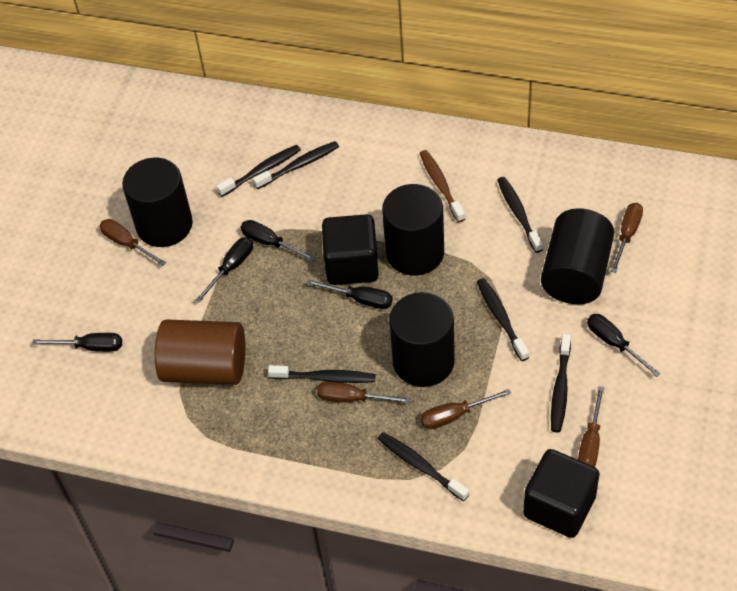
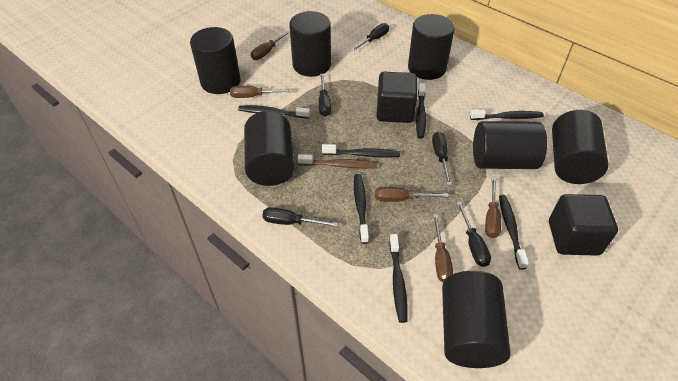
black cylinder: [122,158,193,247] [382,184,444,276] [389,292,455,387] [541,208,614,304] = 4 -> [190,27,241,94] [244,111,294,186] [289,11,331,77] [408,14,455,80] [442,271,511,368] [473,121,547,169] [552,110,609,184] = 7
brown cylinder: [155,319,245,385] = 1 -> none = 0

